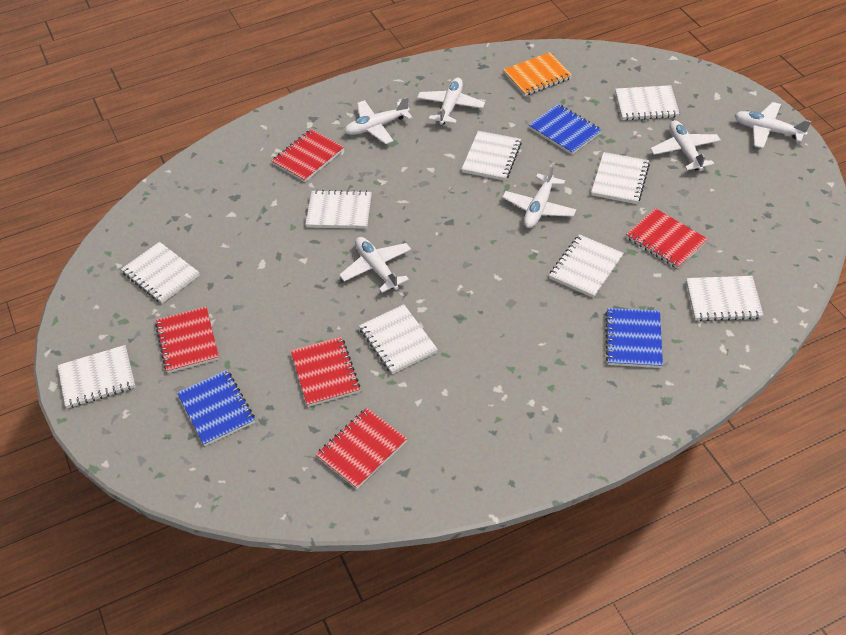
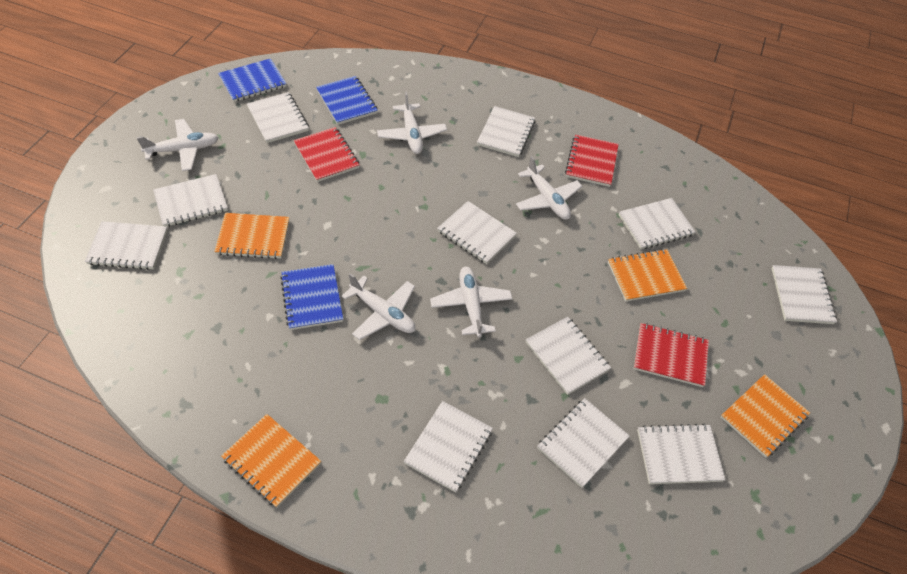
orange notebook: [503,52,572,96] = 1 -> [214,213,289,259] [221,414,321,508] [608,249,687,302] [721,374,810,458] = 4
red notebook: [155,307,219,373] [271,129,344,182] [291,337,360,407] [316,408,407,489] [626,208,708,269] = 5 -> [294,127,360,182] [565,134,619,187] [634,323,709,387] = 3
white notebook: [57,345,135,408] [121,242,200,304] [305,190,372,229] [359,304,438,374] [461,131,522,181] [549,234,624,298] [591,152,650,204] [615,85,680,120] [686,276,764,321] = 9 -> [85,221,168,270] [153,174,228,227] [247,92,309,143] [404,401,493,493] [437,201,517,264] [477,106,535,157] [526,317,611,395] [537,398,630,488] [619,198,696,249] [637,424,725,484] [771,265,837,324] = 11
white plane: [339,237,411,293] [344,97,412,144] [417,78,485,125] [502,164,576,228] [650,120,721,171] [735,102,811,148] = 6 -> [137,119,219,171] [341,273,416,340] [377,92,447,154] [430,267,512,338] [516,156,582,220] = 5

